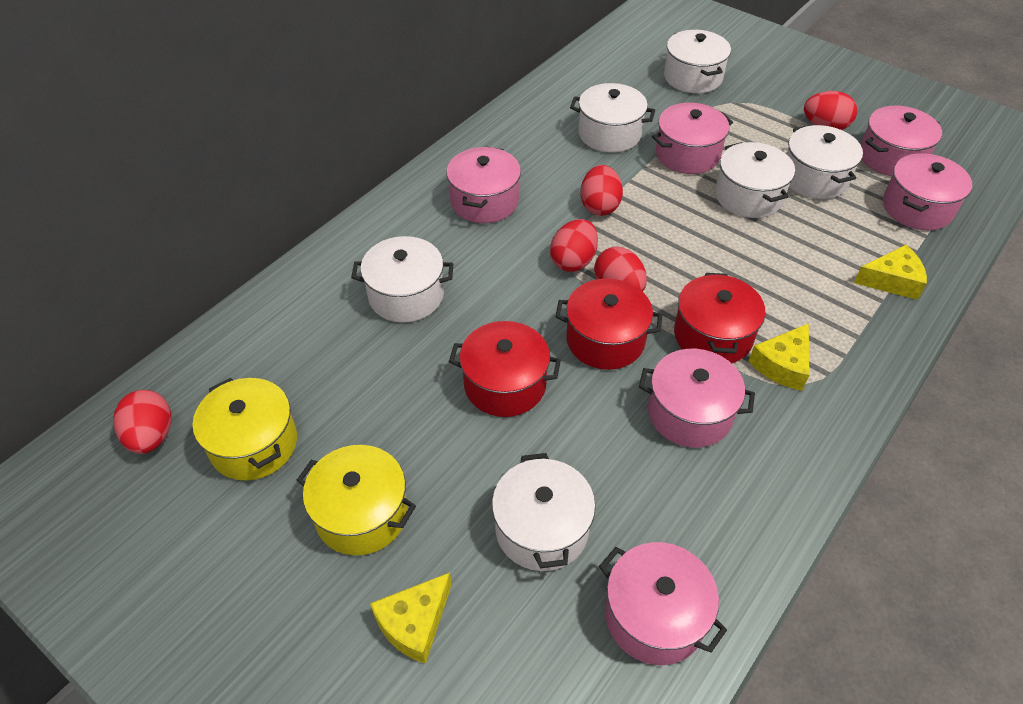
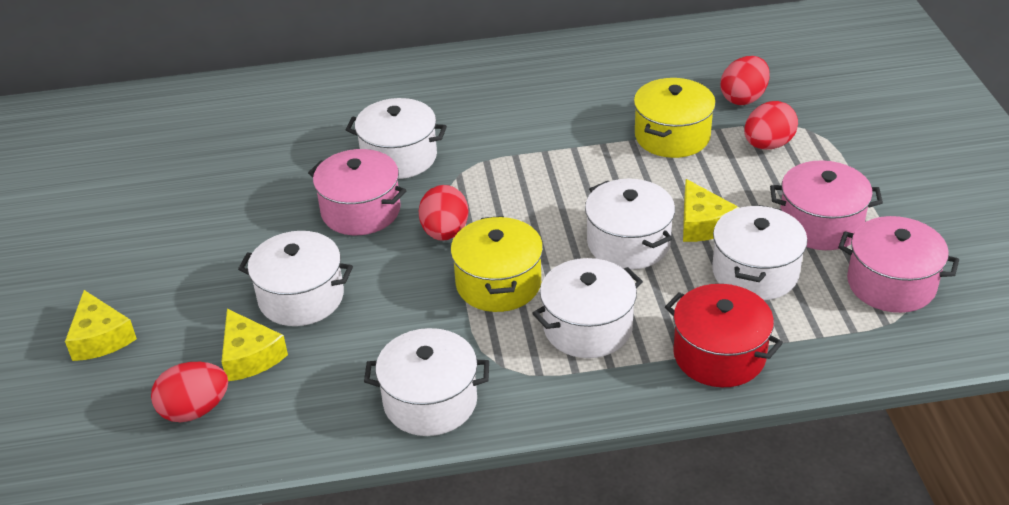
pink pot: [446,147,521,223] [599,542,727,665] [639,349,755,448] [652,103,733,174] [861,106,942,176] [883,153,972,230] = 6 -> [308,149,407,235] [770,160,883,250] [838,216,959,313] = 3
red egg: [113,390,171,454] [550,219,598,272] [581,165,623,216] [594,247,647,292] [804,91,857,130] = 5 -> [151,362,228,422] [419,185,468,241] [720,56,770,105] [744,101,798,149] = 4
red pot: [449,321,561,417] [555,279,662,370] [674,273,765,363] = 3 -> [665,284,783,387] = 1

